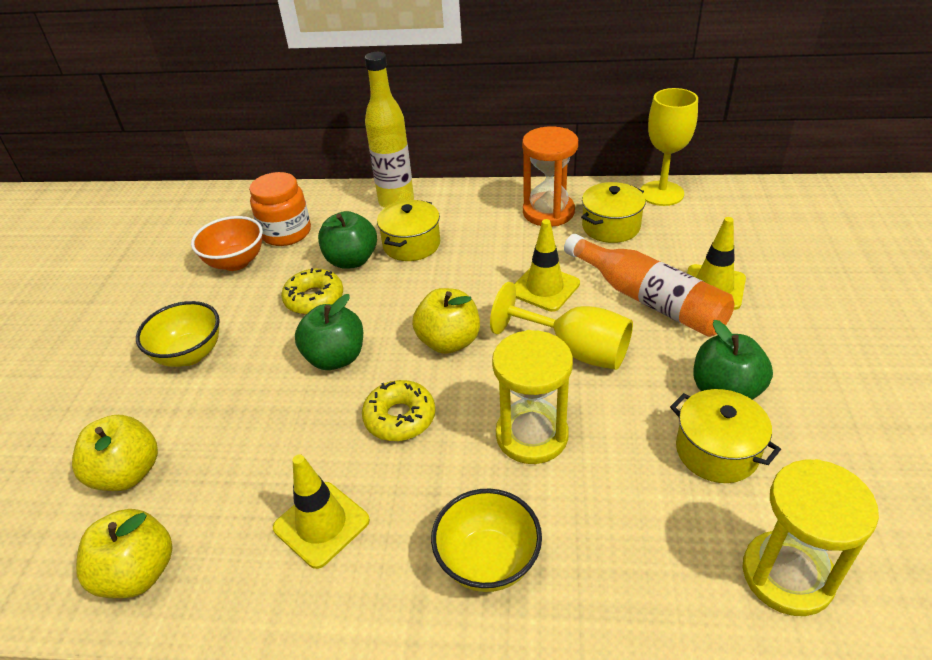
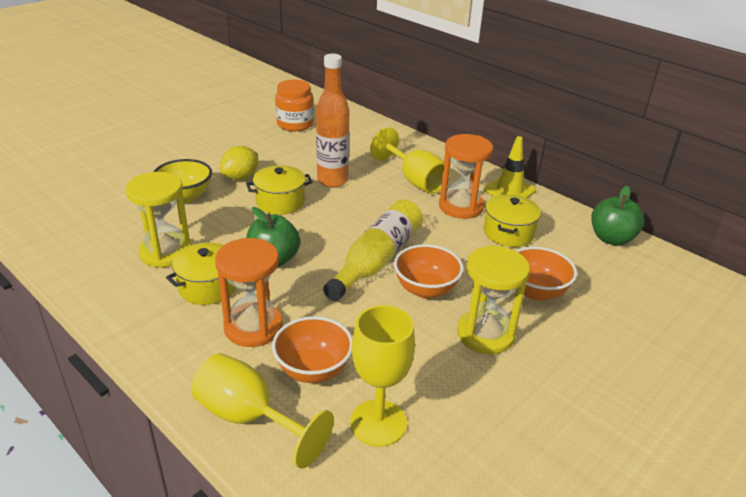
green apple: [295,294,363,370] [318,211,377,269] [693,320,773,400] = 3 -> [246,207,301,267] [592,186,644,246] = 2
orange bowl: [191,216,263,271] = 1 -> [272,316,353,383] [394,244,463,299] [516,247,577,301] = 3
orange hourglass: [522,126,578,227] = 1 -> [215,238,283,347] [439,134,493,219] = 2
yellow apple: [72,415,158,491] [76,509,173,598] [412,288,480,354] = 3 -> none = 0
yellow bowl: [136,301,220,367] [431,489,542,592] = 2 -> [153,159,212,203] = 1
yellow donut: [281,268,343,314] [362,380,435,441] = 2 -> none = 0
yellow goblet: [490,282,633,370] [641,88,698,206] = 2 -> [191,353,334,469] [350,305,415,447] [370,127,450,194] = 3
yellow lemon: none = 0 -> [220,146,258,180] = 1
yellow traffic cone: [273,454,370,569] [514,219,580,312] [687,217,746,310] = 3 -> [484,136,536,198] = 1

